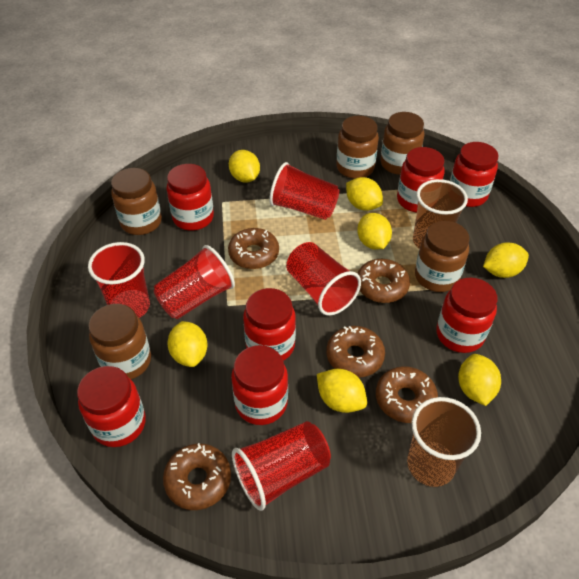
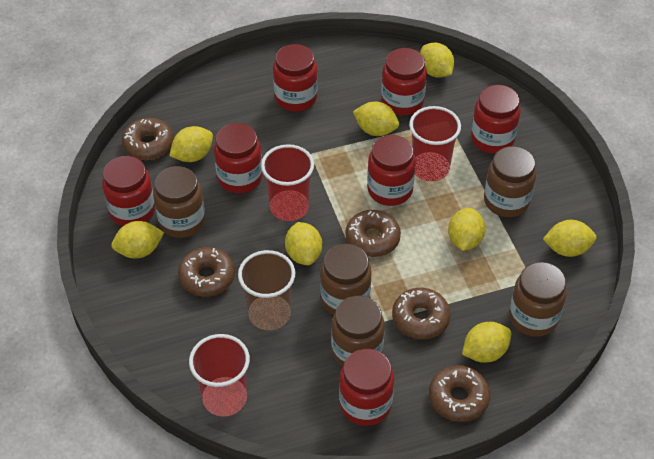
brown cup: [407,397,481,487] [413,179,468,249] = 2 -> [238,250,295,330] = 1
red cup: [88,242,150,318] [154,245,235,319] [232,421,331,511] [269,162,339,220] [286,242,361,316] = 5 -> [189,334,250,417] [261,144,314,221] [409,106,461,181] = 3
yellow lemon: [167,321,207,367] [229,150,260,183] [317,369,367,413] [346,177,383,211] [357,213,392,250] [458,354,501,406] [483,242,529,278] = 7 -> [111,221,164,259] [170,126,213,162] [285,222,322,265] [353,102,399,136] [420,43,454,78] [448,208,486,251] [462,322,511,363] [543,220,597,257] = 8

